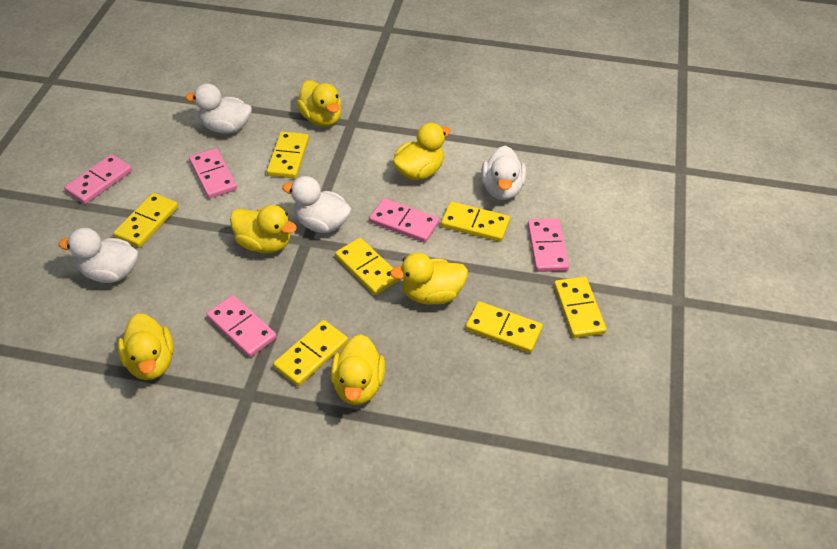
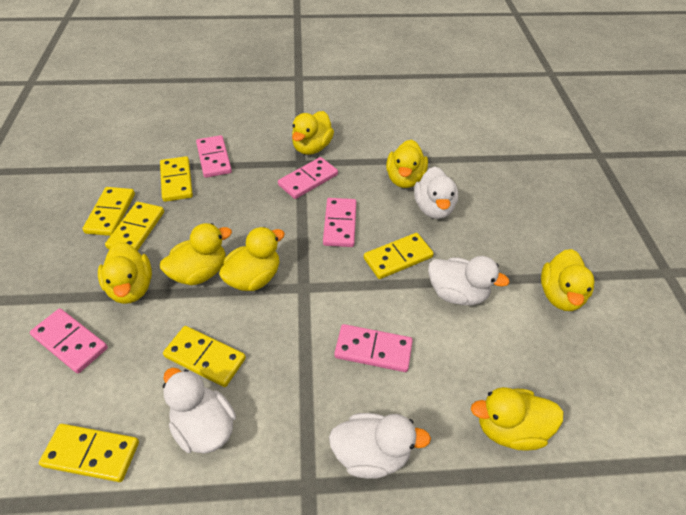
yellow domino: [113,193,178,248] [267,131,309,178] [273,320,348,386] [335,238,400,295] [441,202,510,242] [466,301,543,353] [554,277,606,338] = 7 -> [39,424,139,482] [82,187,135,236] [105,202,164,251] [160,156,193,202] [163,326,246,387] [364,233,434,279] = 6
yellow duck: [118,313,174,380] [230,205,297,253] [296,80,341,127] [331,334,385,405] [390,253,468,305] [393,123,450,180] = 6 -> [98,242,152,304] [160,223,232,285] [219,227,285,291] [292,111,334,155] [386,139,428,188] [471,387,564,451] [541,249,595,311] = 7

